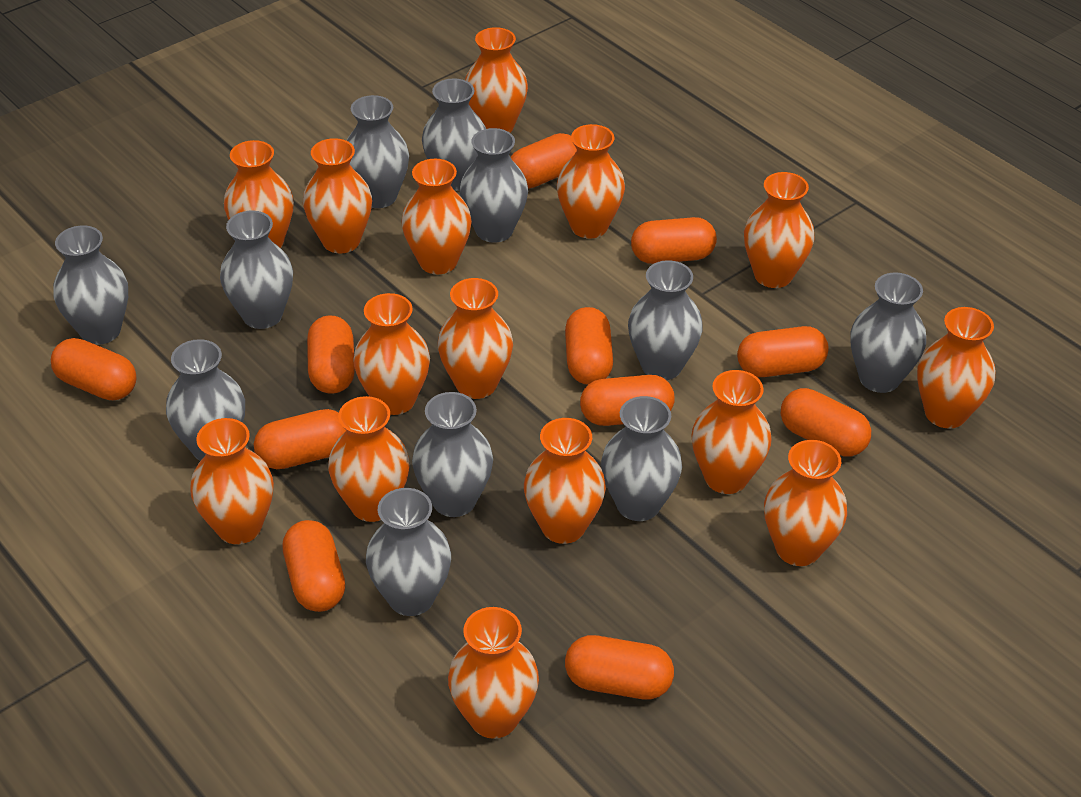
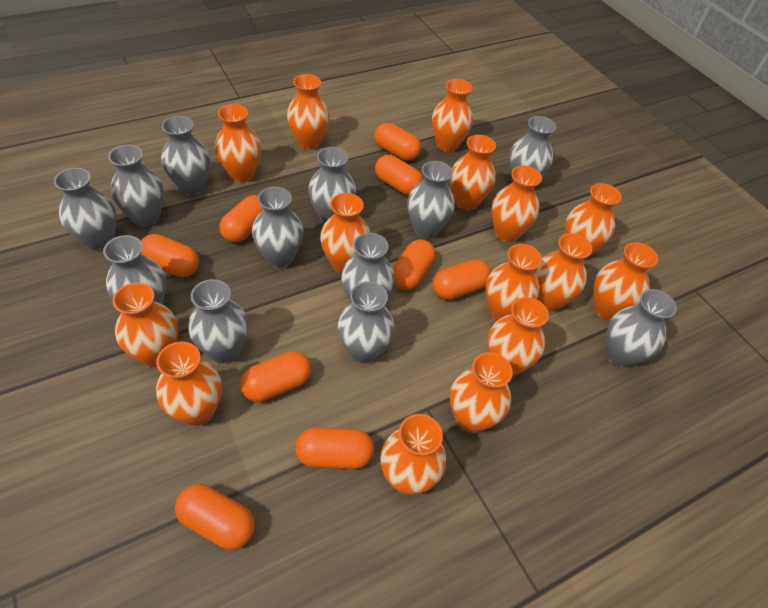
grey vase: [53,225,128,345] [166,339,245,461] [220,211,293,329] [346,95,409,208] [366,488,451,616] [412,392,493,517] [422,78,486,191] [460,128,528,243] [601,396,682,521] [628,260,703,380] [850,272,926,393] = 11 -> [54,168,116,251] [103,235,166,305] [108,145,164,227] [161,116,210,195] [188,279,249,363] [252,187,304,268] [308,147,356,224] [337,281,395,363] [341,233,395,303] [407,161,455,239] [509,116,556,183] [606,289,677,367] = 12
orange capsule: [51,338,137,400] [254,409,346,469] [282,520,345,612] [307,315,355,394] [511,133,577,189] [565,307,613,384] [565,635,674,700] [580,375,675,426] [631,217,717,264] [737,326,829,377] [781,388,871,457] = 11 -> [141,234,199,277] [175,484,255,550] [219,195,263,242] [240,351,311,402] [295,427,374,469] [374,123,421,161] [375,155,423,195] [393,239,435,290] [433,259,491,300] = 9

